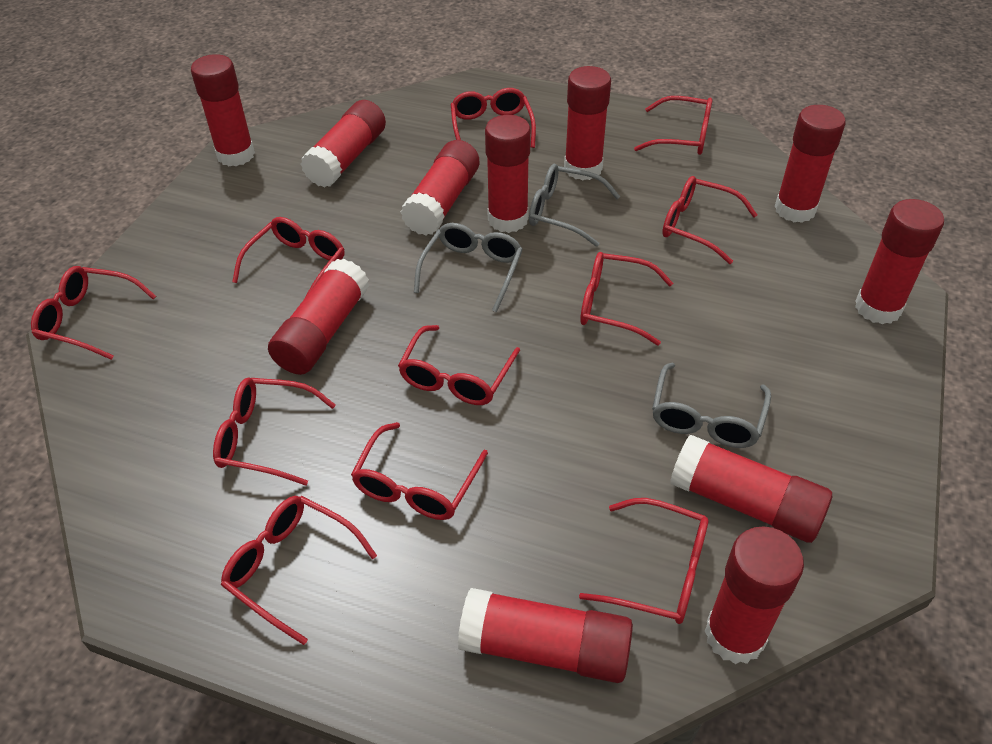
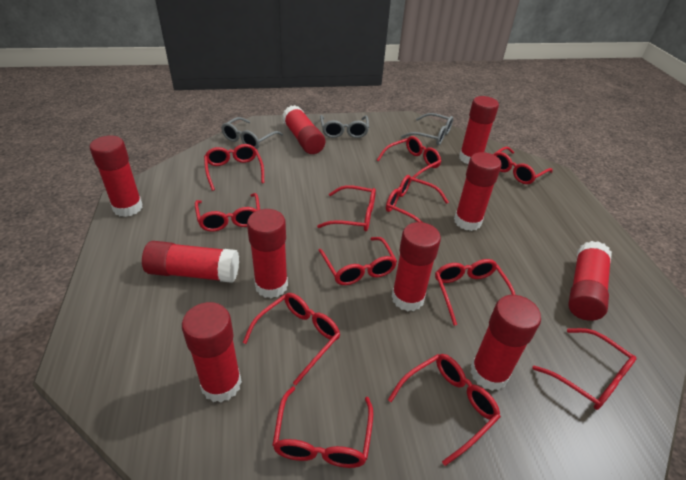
red glasses: [31,266,156,360] [213,377,336,486] [221,496,377,645] [232,217,344,299] [351,422,488,520] [398,325,520,405] [450,88,536,148] [579,498,708,624] [580,252,673,346] [634,96,712,155] [662,176,757,264] = 11 -> [195,193,260,232] [204,144,264,191] [243,293,340,385] [272,386,373,468] [317,185,376,231] [318,237,397,285] [377,136,441,181] [386,175,449,222] [388,354,501,466] [435,259,515,326] [493,147,553,184] [532,328,637,410] = 12
red glue stick: [191,54,255,166] [268,259,369,375] [301,100,386,188] [400,140,479,236] [458,588,633,683] [485,115,531,233] [564,66,611,180] [670,435,832,543] [705,526,804,664] [775,105,846,223] [855,199,944,324] = 11 -> [90,136,143,217] [142,241,239,283] [182,302,242,403] [247,209,288,298] [282,105,325,154] [392,222,441,311] [454,152,502,231] [459,96,499,164] [470,295,541,391] [568,241,612,321] = 10

